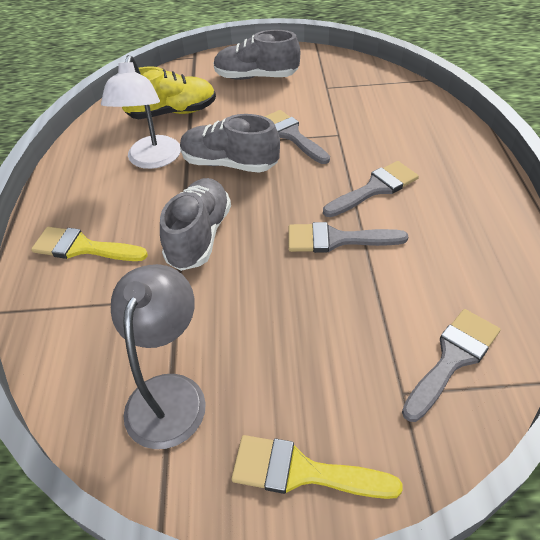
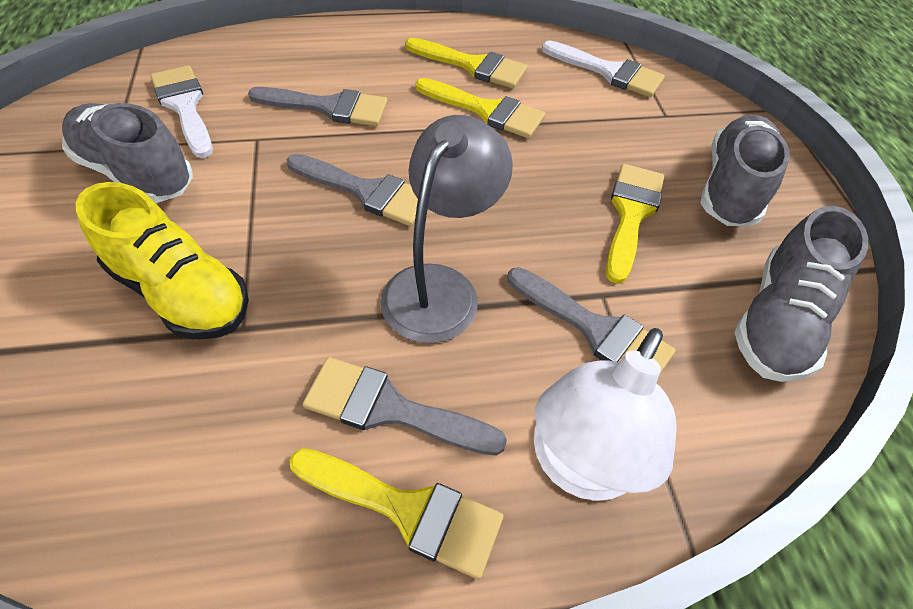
white brush: none = 0 -> [150,65,213,158] [542,41,665,97] = 2
yellow brush: [31,227,148,261] [231,435,403,499] = 2 -> [289,448,503,580] [405,38,528,89] [416,78,545,138] [606,164,664,284] = 4

